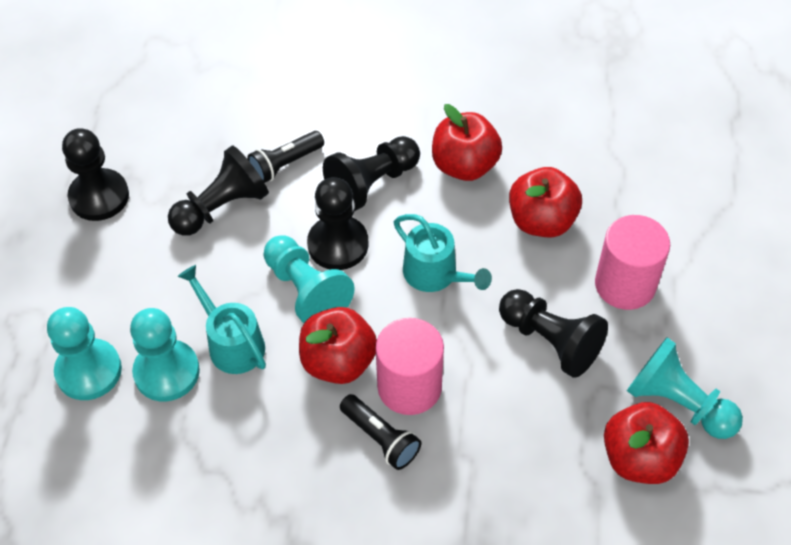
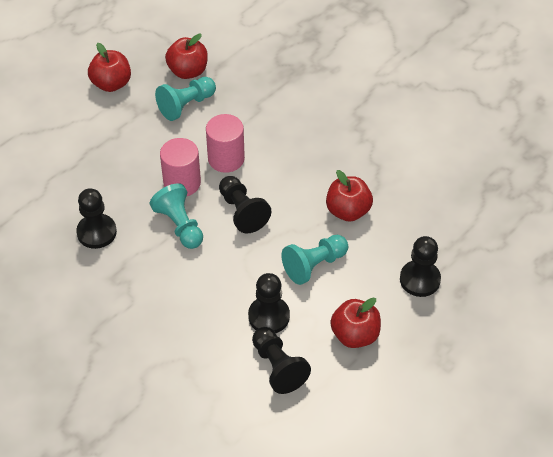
black flashlight: [247,131,324,183] [340,394,421,470] = 2 -> none = 0
turquoise pawn: [47,307,122,400] [130,308,200,402] [264,235,355,323] [627,337,743,439] = 4 -> [150,183,203,249] [155,77,216,121] [281,235,348,285] = 3
turquoise watering can: [177,265,266,374] [394,214,492,292] = 2 -> none = 0

